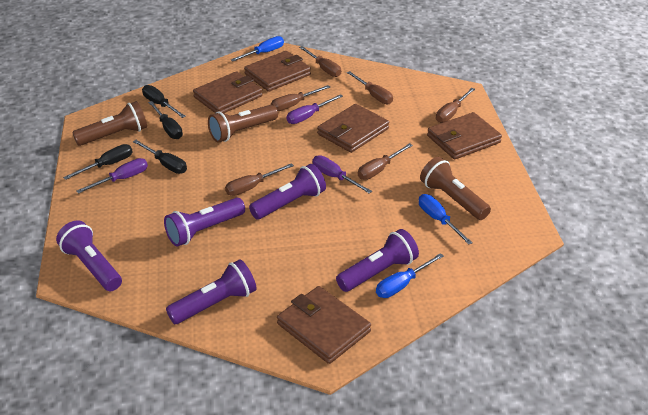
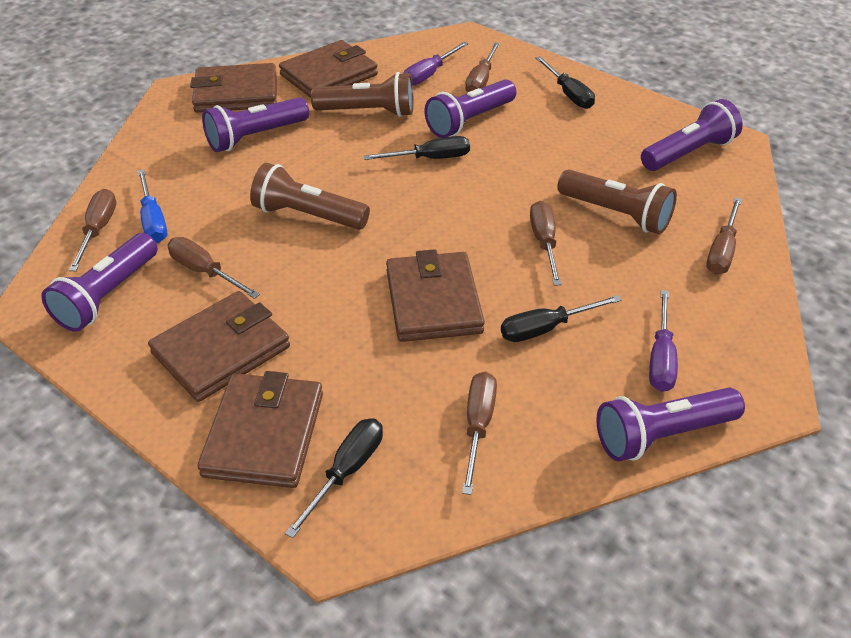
blue screwdriver: [231,36,284,62] [376,253,444,298] [419,194,473,245] = 3 -> [138,169,167,243] = 1
purple screwdriver: [76,158,148,194] [286,94,343,124] [312,156,372,194] = 3 -> [403,42,468,85] [649,290,678,392] = 2

